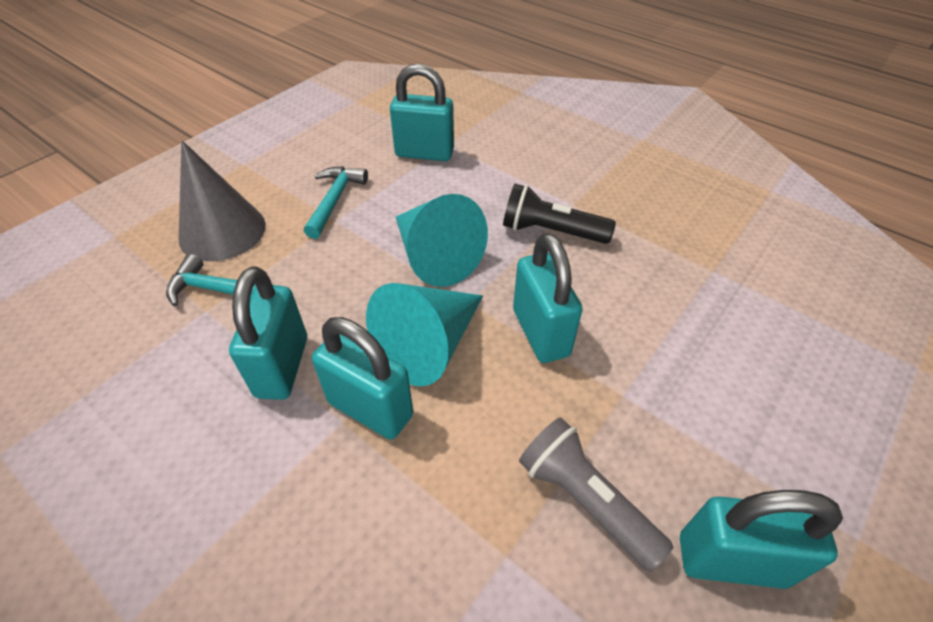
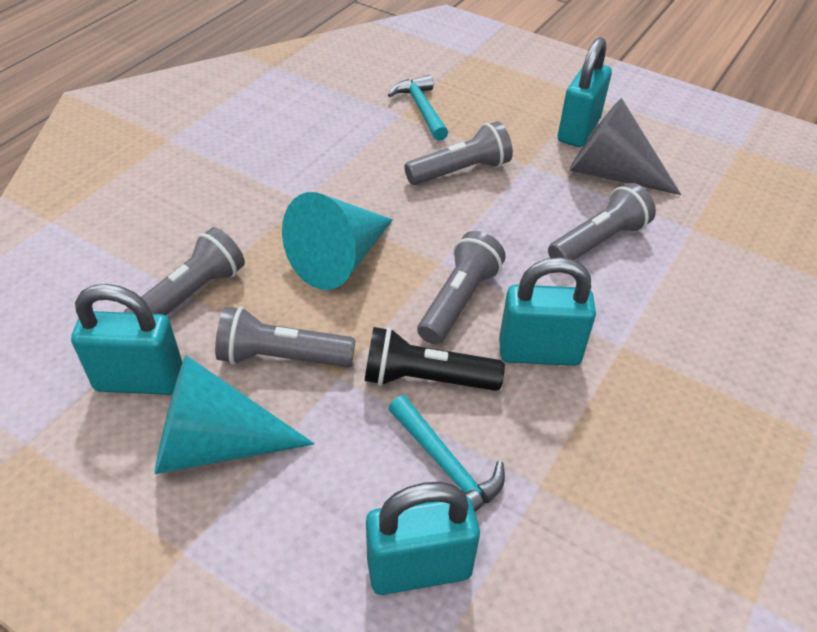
grey flashlight: [519,418,673,572] = 1 -> [124,227,245,315] [215,307,356,367] [404,121,513,185] [417,231,506,344] [548,183,656,260] = 5
turquoise padlock: [229,267,307,400] [312,317,413,440] [390,64,454,161] [513,233,583,363] [680,490,843,589] = 5 -> [71,284,182,395] [366,482,480,595] [499,257,596,366] [558,37,612,147] = 4

